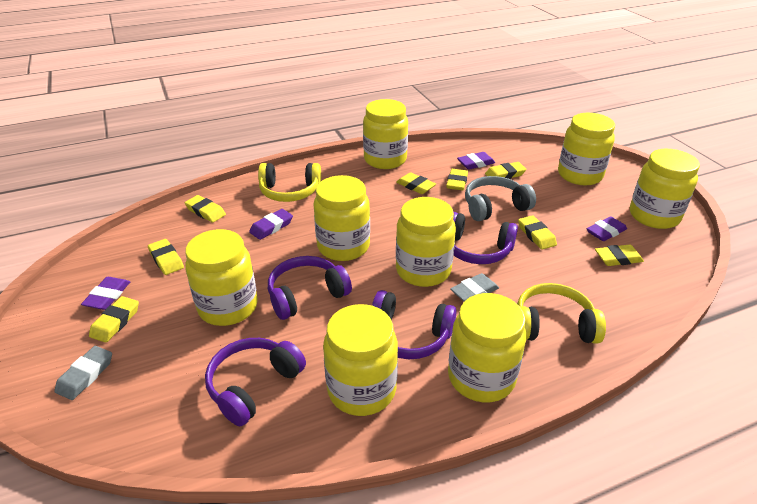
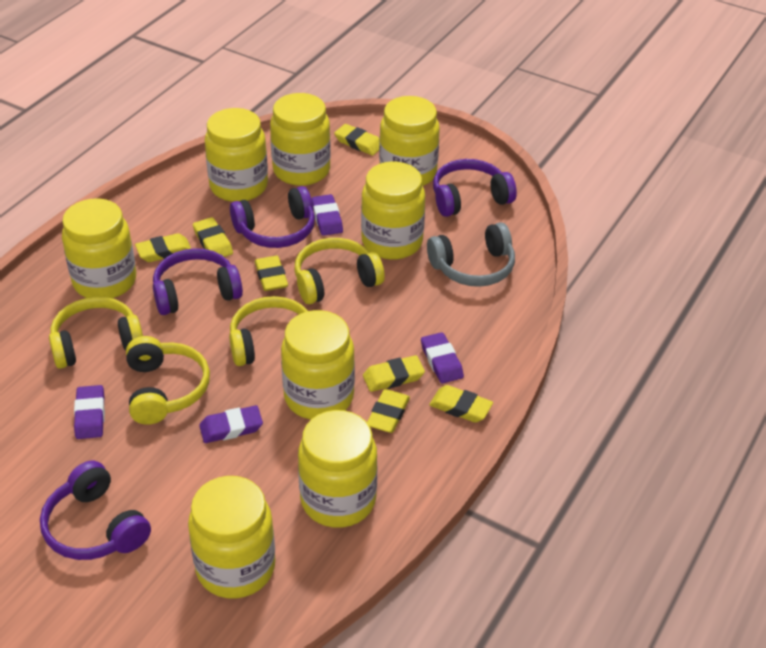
grey eraser: [54,346,112,400] [450,273,499,301] = 2 -> none = 0
yellow eraser: [89,296,139,343] [148,239,184,275] [185,195,226,223] [396,172,436,194] [446,169,468,190] [485,162,526,179] [518,215,557,250] [595,244,644,266] = 8 -> [135,233,191,262] [193,217,233,257] [255,255,288,291] [334,124,380,156] [363,355,425,392] [367,389,410,433] [429,385,493,423] = 7
yellow headphones: [258,163,321,202] [517,283,606,344] = 2 -> [49,297,143,369] [126,336,210,425] [229,296,308,366] [294,238,385,304] = 4

